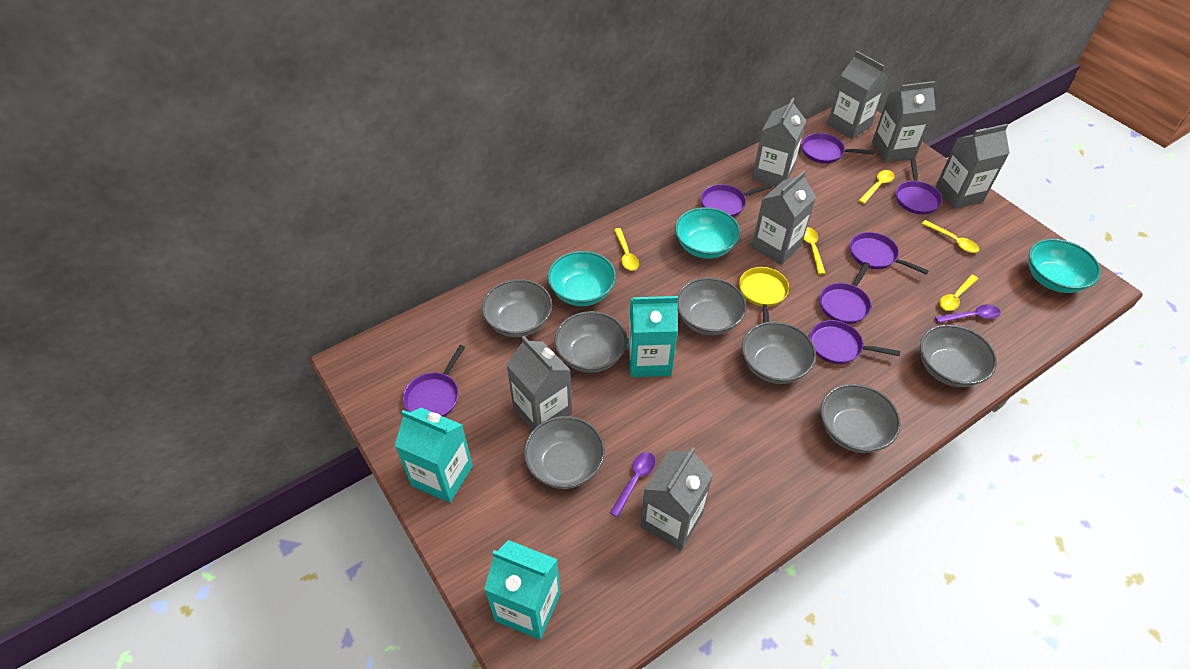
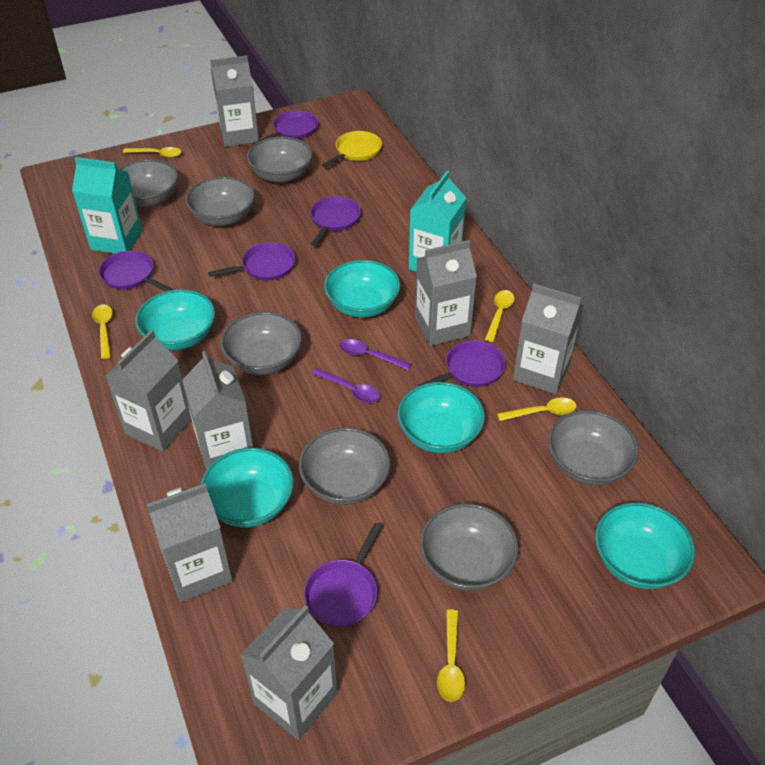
purple pan: [403,345,465,417] [701,184,772,217] [802,133,875,164] [810,320,900,364] [820,262,871,324] [850,232,929,275] [896,159,943,214] = 7 -> [99,251,172,291] [208,242,295,281] [257,111,318,143] [304,523,382,627] [310,196,361,246] [417,340,506,387] = 6
turquoise bowl: [548,251,616,306] [675,207,740,259] [1029,239,1101,293] = 3 -> [135,289,215,350] [201,448,294,527] [324,260,400,318] [398,382,485,453] [595,502,695,589] = 5
turquoise carton: [395,408,473,503] [484,540,561,640] [628,296,678,377] = 3 -> [72,157,142,254] [409,171,466,272] = 2

